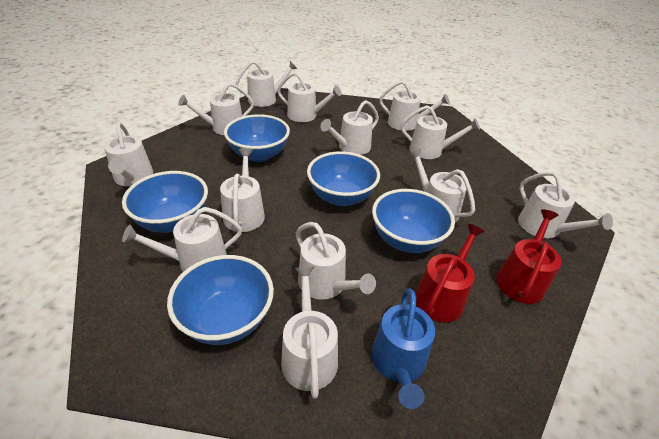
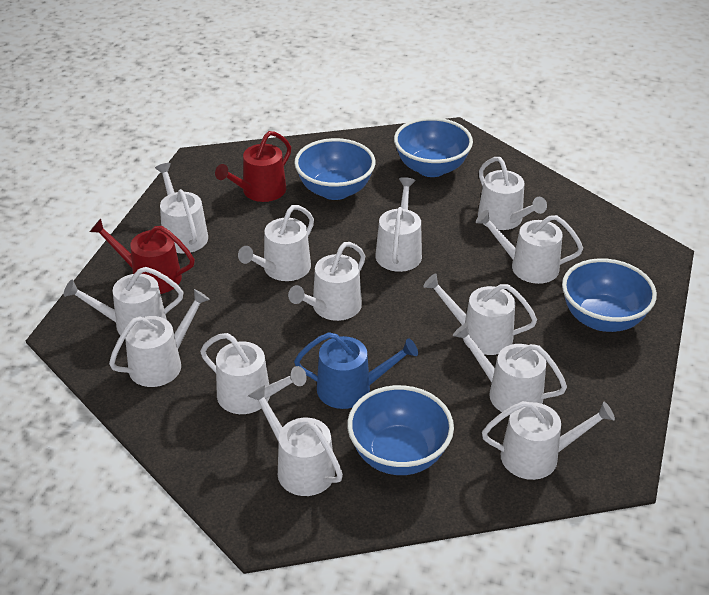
blue bowl: [122,171,208,233] [167,255,274,345] [224,114,290,162] [307,151,380,206] [372,189,455,253] = 5 -> [294,138,375,200] [347,385,454,475] [394,117,473,177] [562,258,657,332] = 4

